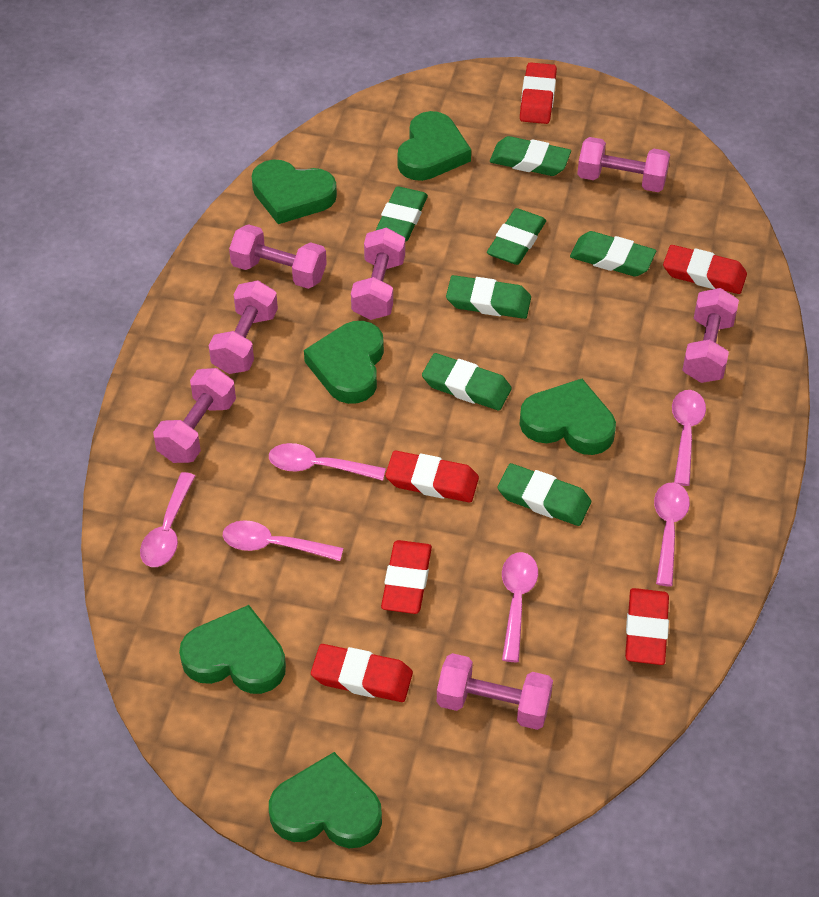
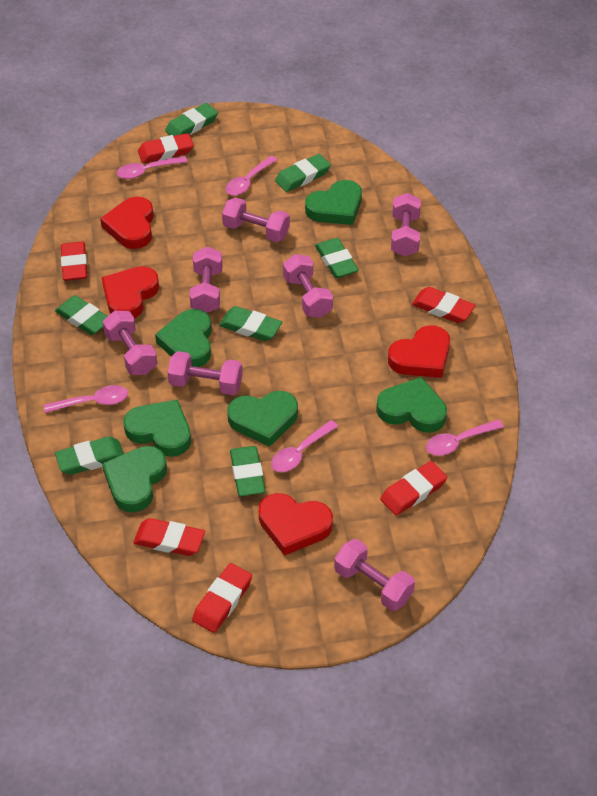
pink spoon: [140,472,195,567] [223,520,343,561] [269,443,386,481] [502,552,538,662] [654,483,690,586] [672,390,706,486] = 6 -> [44,385,128,413] [117,156,188,179] [225,156,277,196] [271,420,338,472] [426,419,504,456] = 5
red heart: none = 0 -> [100,197,154,249] [102,266,159,318] [258,493,333,556] [388,325,450,378] = 4

